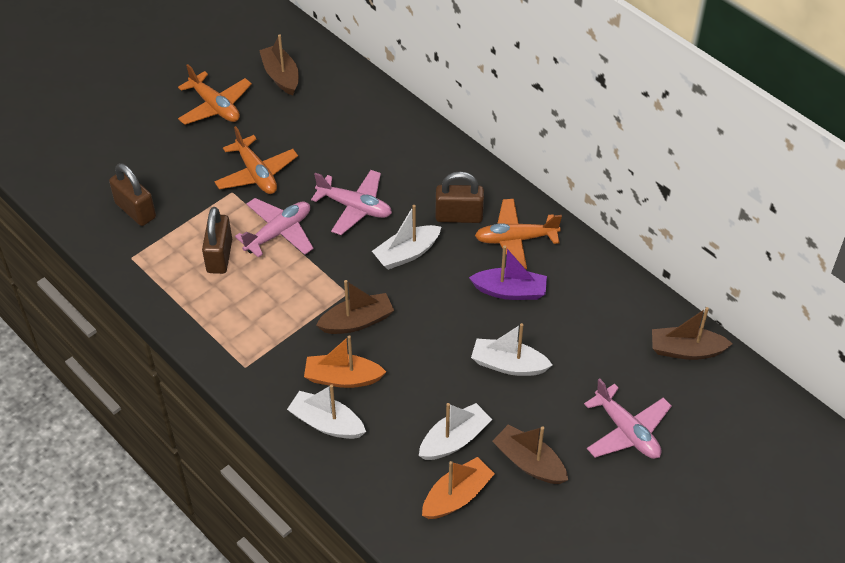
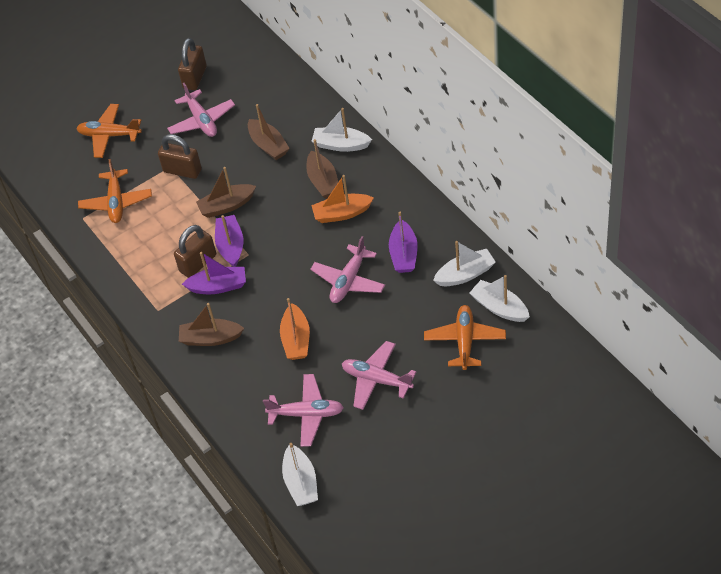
pink plane: [235,198,314,258] [311,170,392,235] [584,378,672,459] = 3 -> [167,83,235,137] [263,374,344,447] [310,236,385,303] [342,341,416,410] = 4
purple boat: [469,246,547,300] = 1 -> [182,252,246,294] [215,215,244,267] [389,212,418,273] = 3

